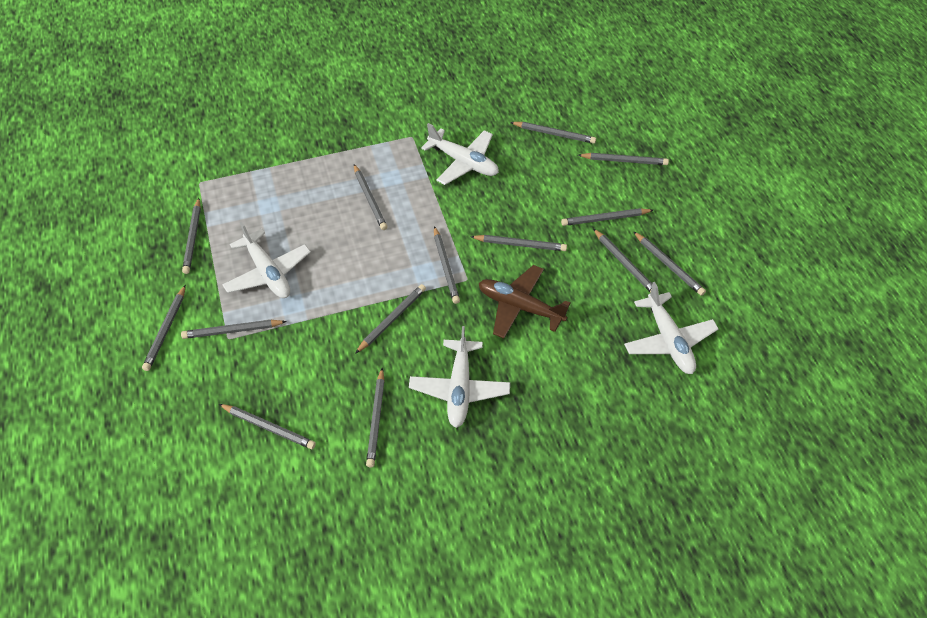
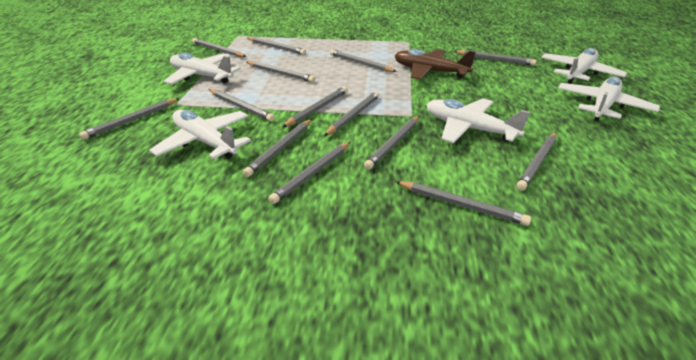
white plane: [222,221,311,298] [409,326,510,428] [421,123,499,185] [624,282,719,374] = 4 -> [149,110,251,159] [164,53,241,85] [427,98,530,143] [541,48,627,84] [558,76,660,121] = 5

